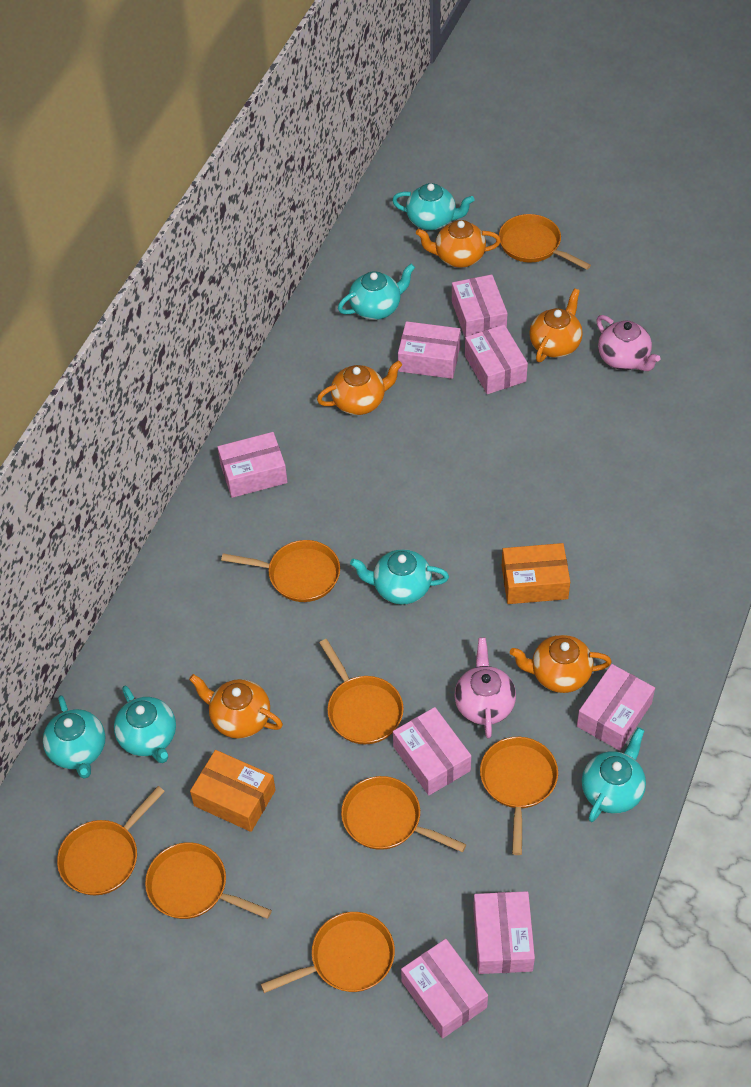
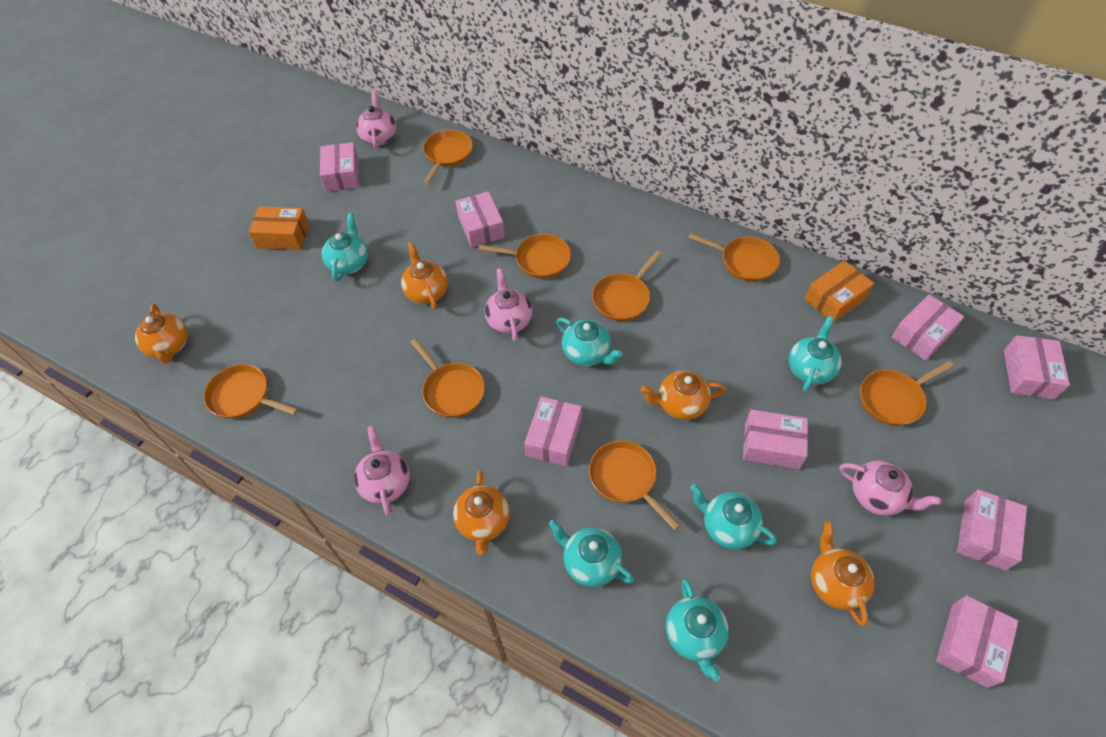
pink teapot: [454,637,516,738] [596,315,660,371] = 2 -> [354,426,410,516] [356,92,396,149] [485,268,532,342] [839,460,941,516] = 4

